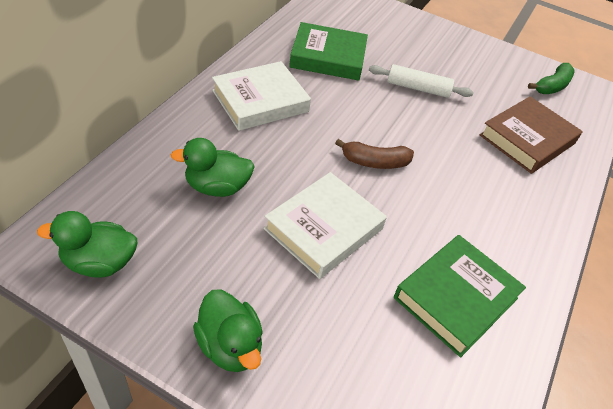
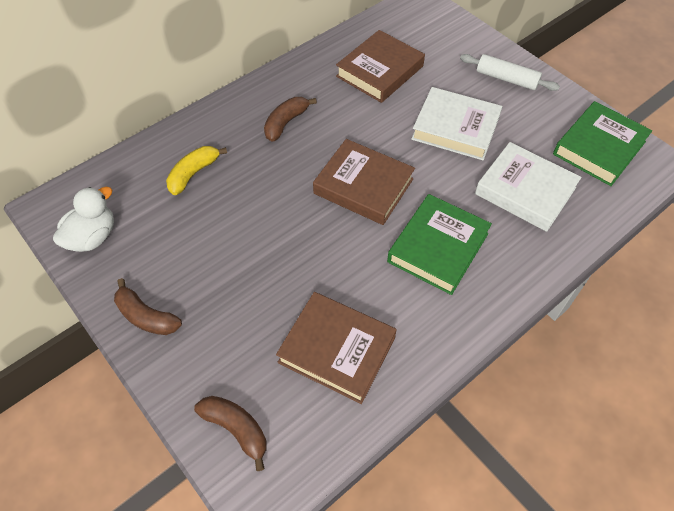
brown banana: [335,139,414,169] = 1 -> [114,278,182,335] [194,396,267,471] [264,97,317,142] = 3
brown book: [480,96,583,174] = 1 -> [276,292,397,404] [313,139,415,225] [336,30,425,103] = 3
green banana: [528,63,575,94] = 1 -> none = 0
green duck: [37,211,137,278] [171,138,255,197] [193,290,263,372] = 3 -> none = 0
white duck: none = 0 -> [53,187,114,252] = 1
yellow banana: none = 0 -> [166,146,227,195] = 1

